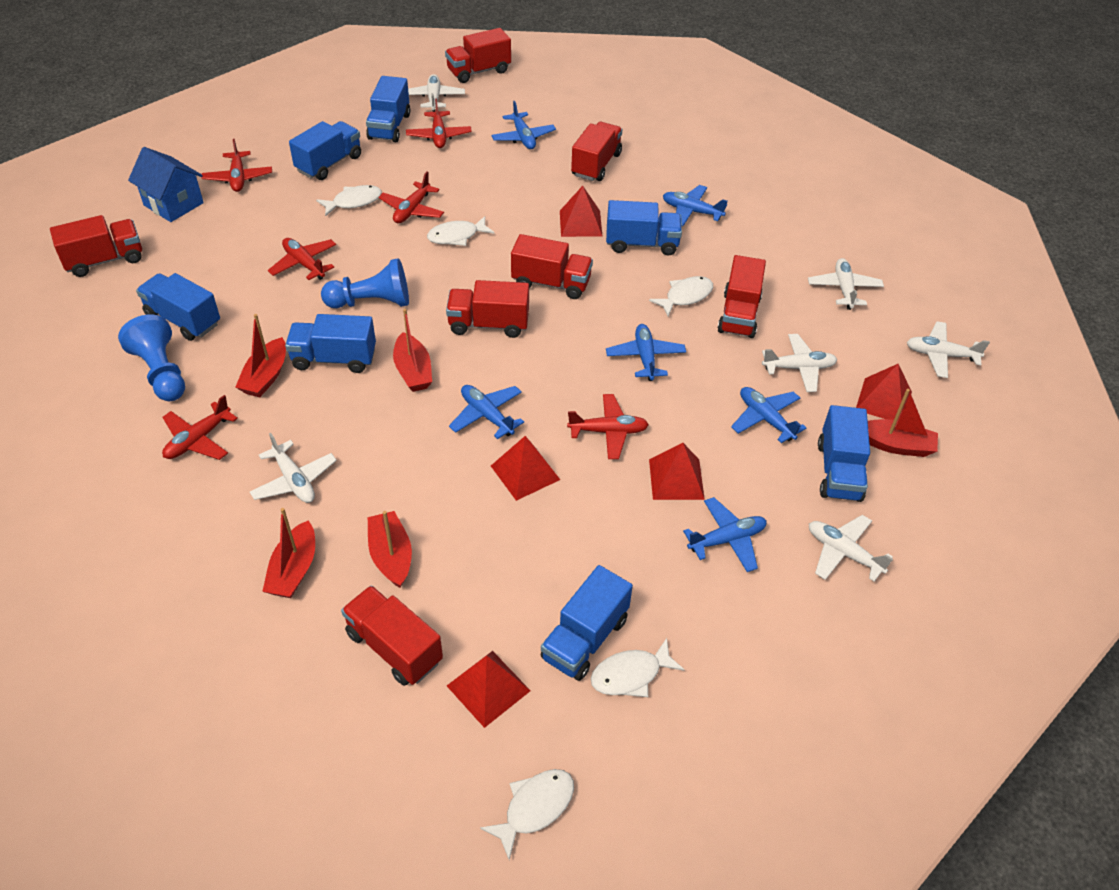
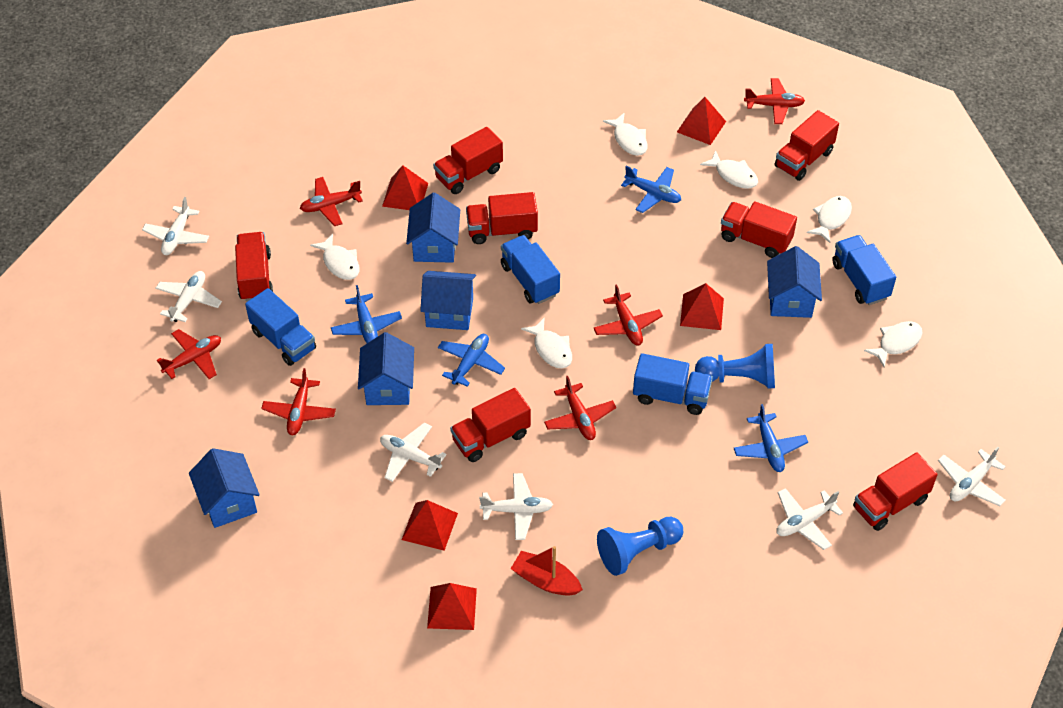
blue house: [128,147,204,222] = 1 -> [189,448,260,528] [358,332,414,405] [406,193,460,263] [420,271,476,330] [767,246,822,318] = 5
blue plane: [449,385,524,439] [491,101,556,149] [606,324,686,381] [663,185,728,226] [683,497,767,572] [731,387,806,443] = 6 -> [331,285,402,343] [438,334,505,387] [621,166,681,213] [734,404,808,472] = 4
blue truck: [136,273,220,341] [285,314,376,373] [289,121,361,180] [366,76,410,142] [541,565,633,681] [606,200,682,256] [818,405,870,502] = 7 -> [245,288,316,366] [501,235,560,304] [633,353,713,415] [832,235,896,305] = 4
red boat: [236,314,286,397] [262,508,315,598] [368,511,412,588] [393,309,432,392] [868,389,938,457] = 5 -> [511,546,583,596] = 1
white fish: [316,185,382,216] [427,216,495,246] [480,769,574,860] [591,638,685,697] [649,276,713,317] = 5 -> [310,234,359,280] [521,318,572,369] [603,113,648,156] [700,150,758,189] [807,196,852,243] [864,321,923,367] = 6

